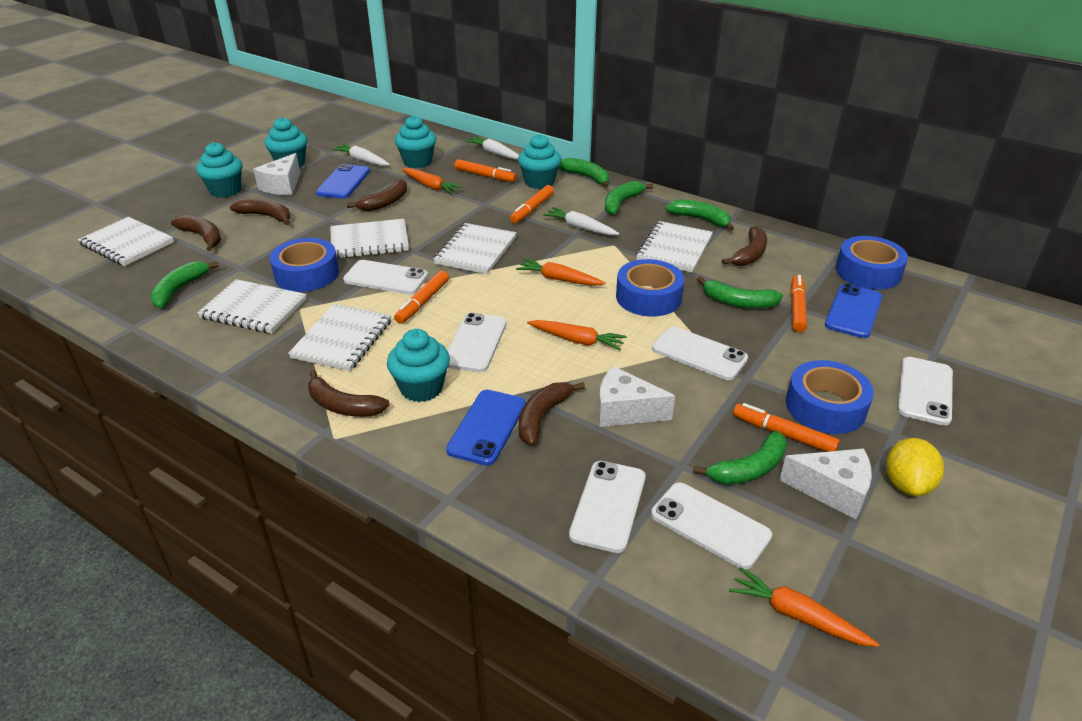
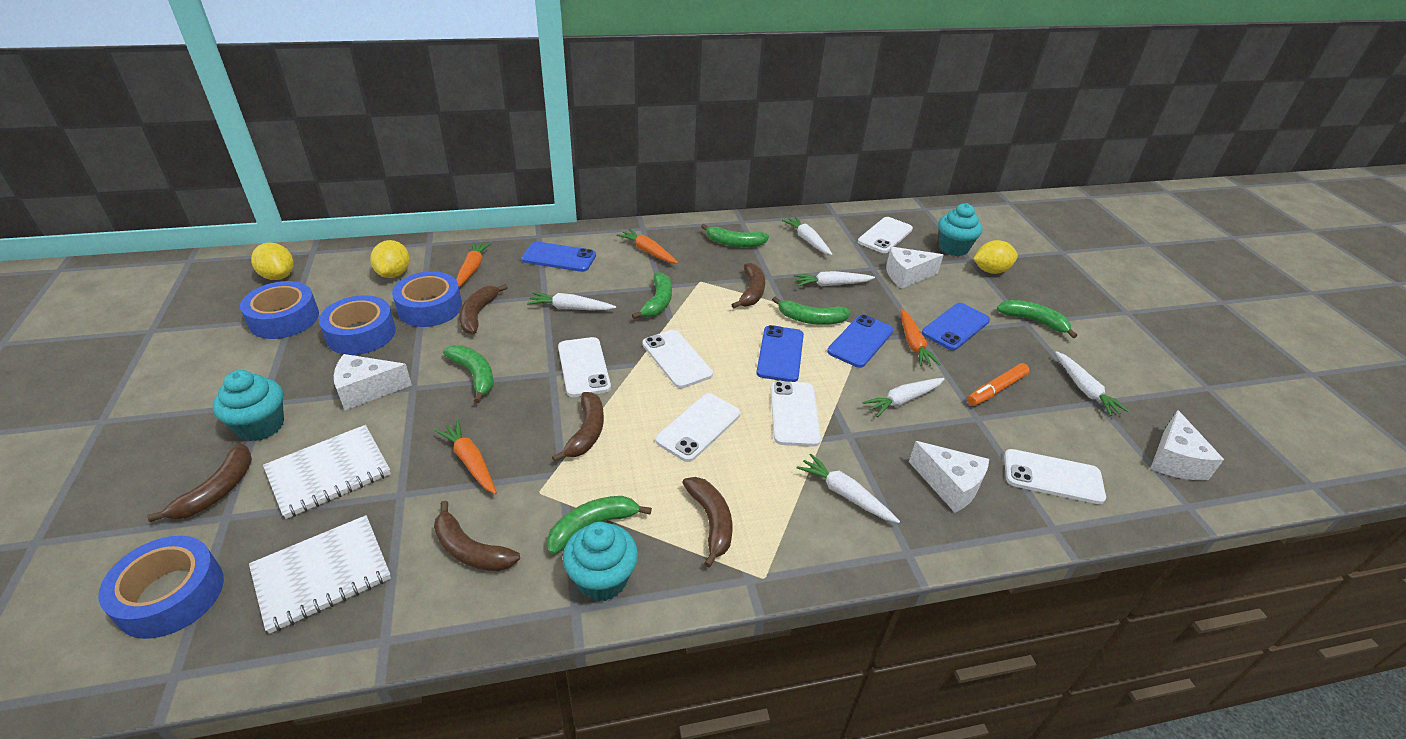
blue phone: [316,164,370,199] [446,390,526,466] [825,284,882,338] = 3 -> [521,242,596,272] [756,325,804,382] [827,315,893,368] [922,303,990,350] = 4
orange marker: [394,271,449,324] [455,159,517,182] [510,185,554,223] [733,403,840,452] [791,275,807,332] = 5 -> [967,363,1030,406] = 1
turquoise cupcake: [196,142,242,198] [265,117,308,168] [387,329,450,402] [395,115,436,168] [518,134,561,189] = 5 -> [213,370,284,441] [563,522,638,601] [938,203,982,256] = 3
white carrot: [332,143,390,166] [465,136,519,160] [543,207,619,235] = 3 -> [527,292,616,310] [782,216,833,255] [794,271,875,287] [797,454,900,523] [862,378,944,417] [1055,351,1129,416] = 6
white cheese: [253,153,300,195] [598,366,675,427] [779,448,872,520] = 3 -> [334,354,412,410] [886,247,943,289] [909,441,989,513] [1150,410,1224,480] = 4
white notebook: [78,217,174,266] [197,279,307,334] [288,304,391,371] [330,219,409,259] [433,223,516,274] [636,221,713,273] = 6 -> [249,515,391,634] [263,425,391,519] = 2
yellow lemon: [886,438,944,496] = 1 -> [251,242,293,280] [370,240,409,278] [973,240,1018,274] = 3

